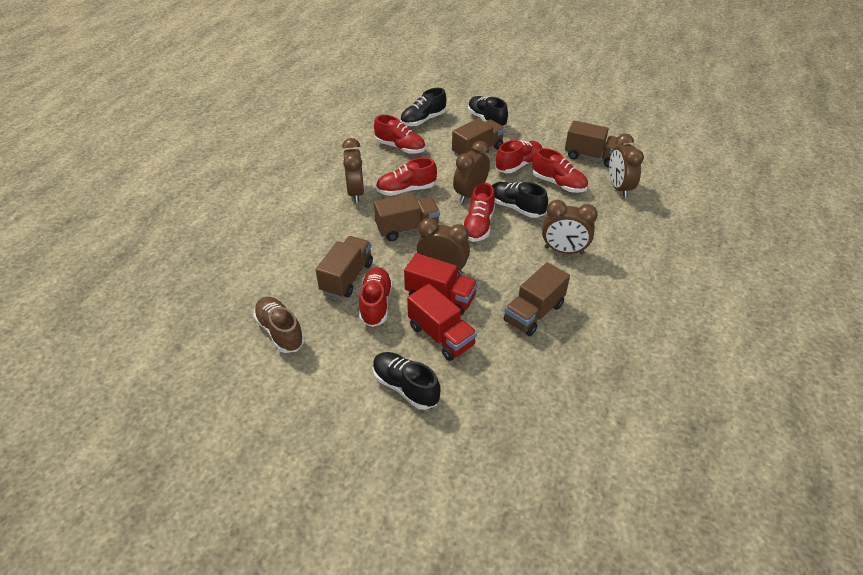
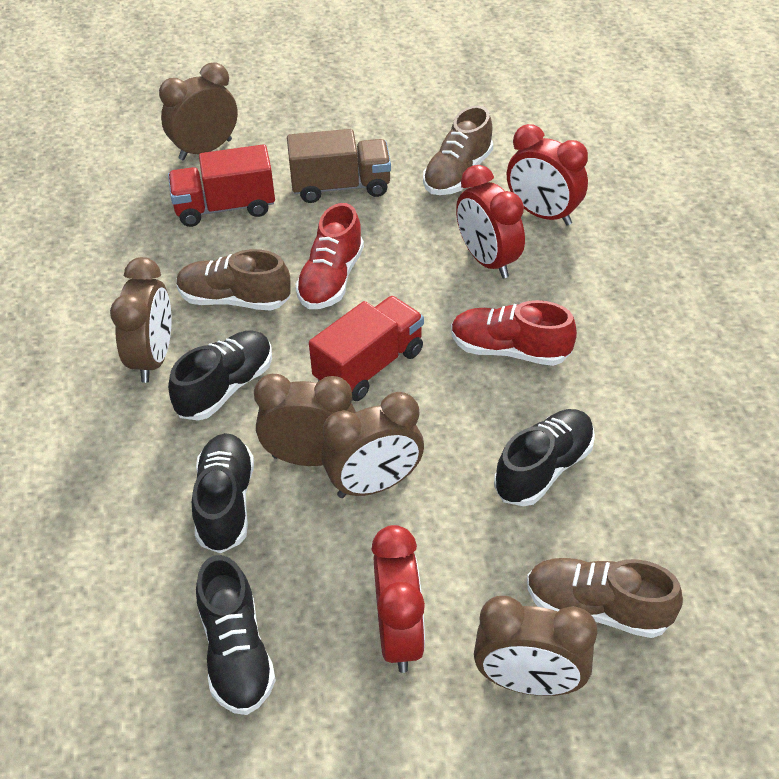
brown shoe: [253,297,305,353] = 1 -> [177,249,291,310] [423,105,493,195] [527,558,683,638] = 3
brown truck: [316,236,373,298] [374,193,440,241] [452,118,505,157] [504,262,570,336] [565,121,624,168] = 5 -> [287,129,391,203] = 1
red clock: none = 0 -> [371,525,425,673] [456,165,525,278] [507,124,588,226] = 3
red shoe: [359,267,393,327] [374,115,425,154] [376,158,437,196] [463,183,495,242] [495,140,542,173] [532,148,588,193] = 6 -> [295,203,364,309] [451,300,577,366] = 2

